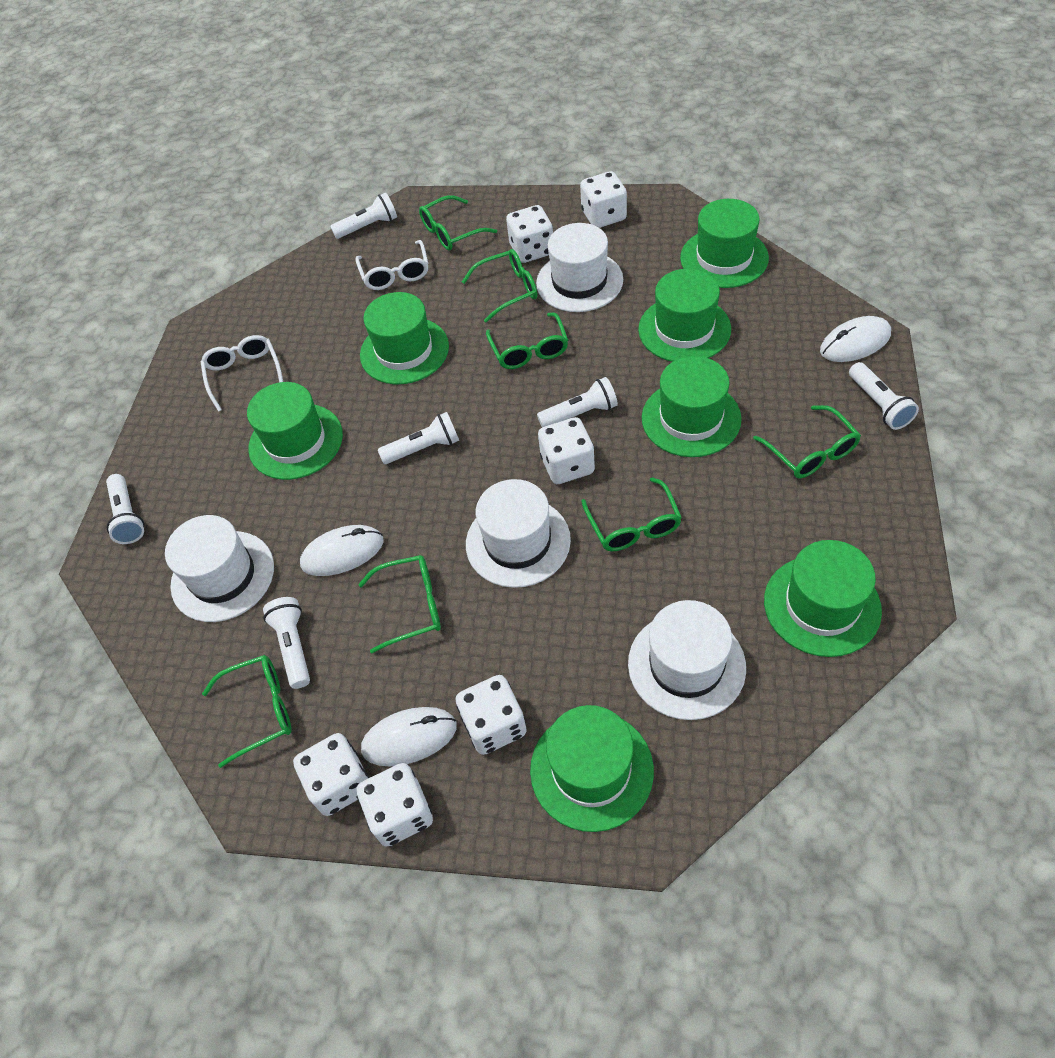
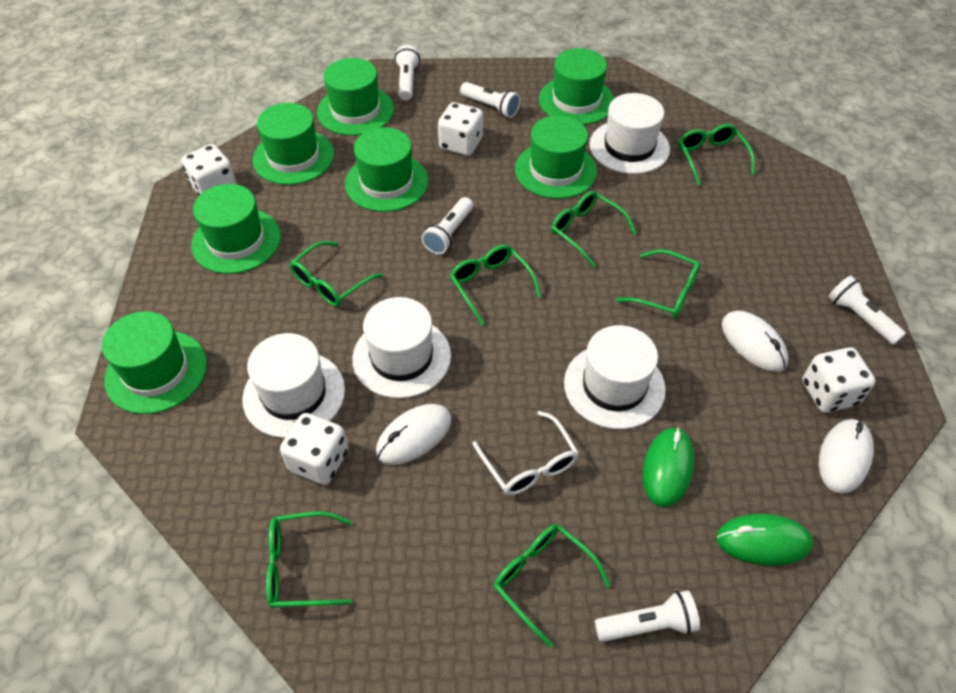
green mouse: none = 0 -> [643,427,695,507] [716,514,813,566] = 2
white dice: [293,733,369,816] [357,763,433,847] [456,675,527,755] [506,205,553,263] [538,417,595,484] [580,171,627,228] = 6 -> [181,144,237,196] [280,413,348,485] [438,102,483,156] [802,347,876,413] = 4
white flashlight: [106,474,144,544] [263,597,310,689] [330,193,397,239] [378,412,459,464] [537,377,618,427] [849,362,919,430] = 6 -> [395,45,420,101] [422,197,473,255] [460,82,520,118] [595,590,700,642] [828,275,906,345] = 5
white glasses: [201,335,283,412] [355,240,428,290] = 2 -> [472,411,579,495] = 1

